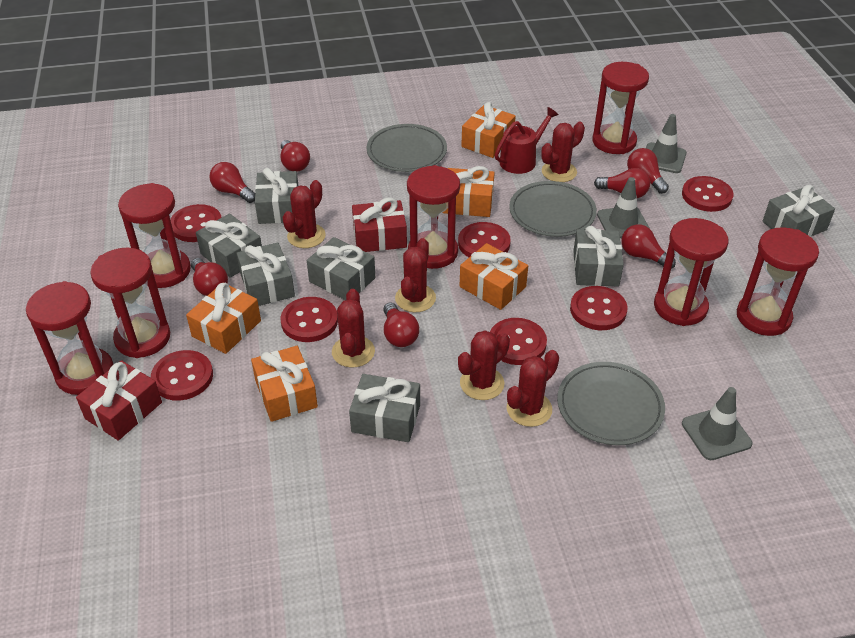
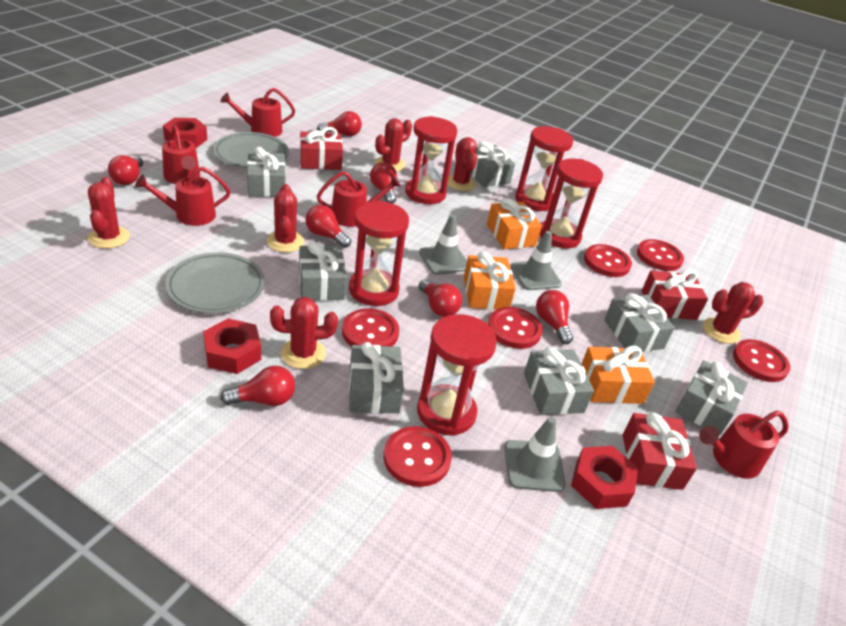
grey plate: [367,124,447,172] [509,181,597,237] [557,362,665,445] = 3 -> [165,252,265,313] [213,132,289,169] = 2
orange gift: [186,283,261,354] [251,346,318,422] [442,166,495,217] [460,243,528,310] [461,102,516,158] = 5 -> [464,252,516,310] [487,198,542,249] [582,346,655,404] = 3
red button: [151,350,213,401] [170,204,222,242] [280,297,338,342] [458,222,511,257] [490,318,547,365] [570,286,628,330] [682,176,734,212] = 7 -> [342,308,399,347] [384,426,452,487] [488,307,543,349] [584,244,632,277] [637,239,684,271] [733,339,790,382] = 6
red gift: [76,360,162,441] [352,197,407,252] = 2 -> [300,127,343,170] [622,412,697,490] [642,269,708,320] = 3
red hourglass: [26,281,113,395] [90,248,170,358] [118,183,191,288] [407,165,460,269] [592,62,649,154] [654,218,728,326] [737,227,819,336] = 7 -> [349,201,409,306] [405,116,457,204] [417,314,497,436] [515,126,573,211] [540,158,603,248] = 5
red nut: none = 0 -> [163,118,207,148] [203,318,261,374] [571,446,638,509] = 3
red watering can: [495,107,559,174] = 1 -> [135,167,231,226] [162,125,200,184] [221,88,295,137] [317,171,401,227] [699,411,788,479] = 5

